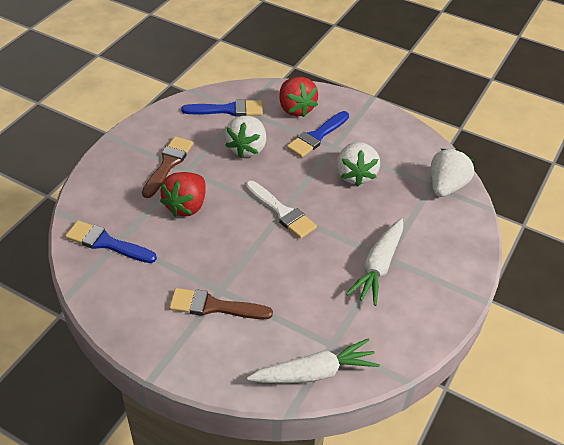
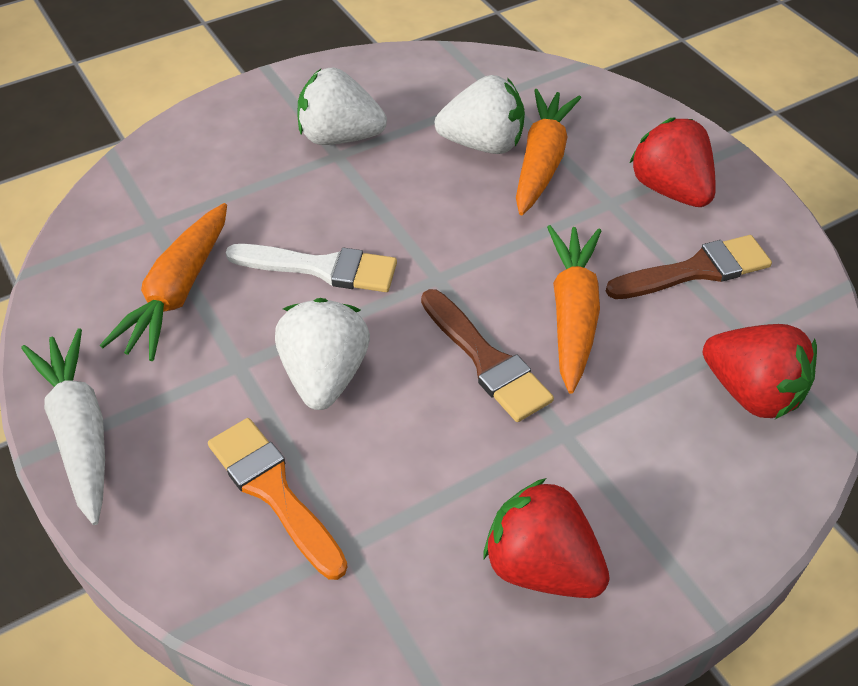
blue brush: [65,220,157,263] [181,99,263,117] [287,111,349,157] = 3 -> none = 0
orange brush: none = 0 -> [208,418,348,580] = 1
orange carrot: none = 0 -> [100,203,227,361] [516,89,581,215] [547,225,601,394] = 3
red strawberry: [160,172,206,217] [279,77,318,117] = 2 -> [484,478,610,598] [629,117,716,207] [703,324,817,419] = 3
white carrot: [247,338,380,383] [346,218,403,306] = 2 -> [21,328,105,525] = 1

